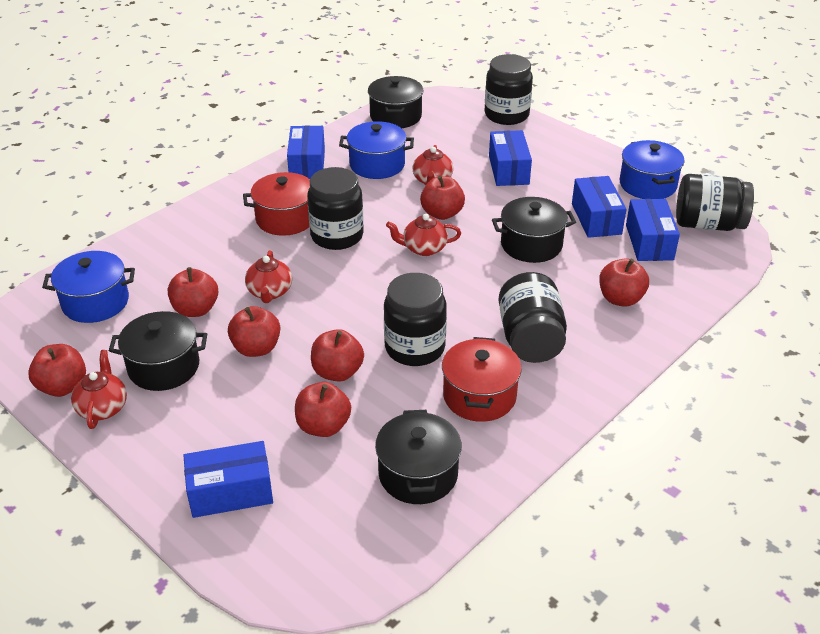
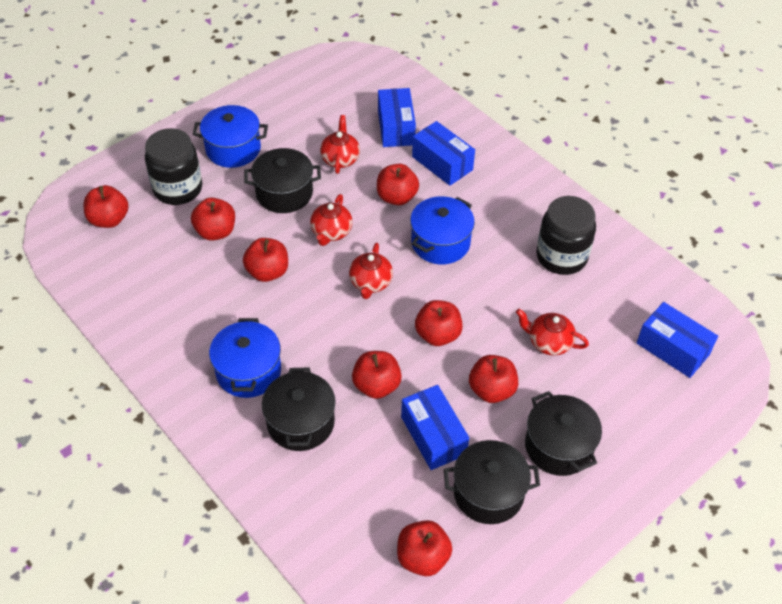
black jar: [307,167,364,250] [384,273,447,366] [485,54,533,125] [498,272,567,363] [676,174,754,231] = 5 -> [145,128,202,205] [536,196,596,275] = 2
blue box: [183,441,273,518] [287,125,325,179] [489,130,532,186] [572,176,627,238] [626,199,680,261] = 5 -> [378,88,416,147] [401,385,469,470] [412,121,475,186] [637,302,718,378] = 4
red apple: [28,344,86,397] [168,267,218,317] [228,306,280,357] [295,382,351,437] [311,329,364,382] [420,175,465,220] [599,258,649,307] = 7 -> [84,185,129,228] [191,198,235,241] [243,238,288,282] [352,351,402,399] [377,164,419,205] [397,520,452,576] [415,300,463,346] [469,355,518,403] = 8
red pot: [243,172,310,236] [442,337,522,422] = 2 -> none = 0

